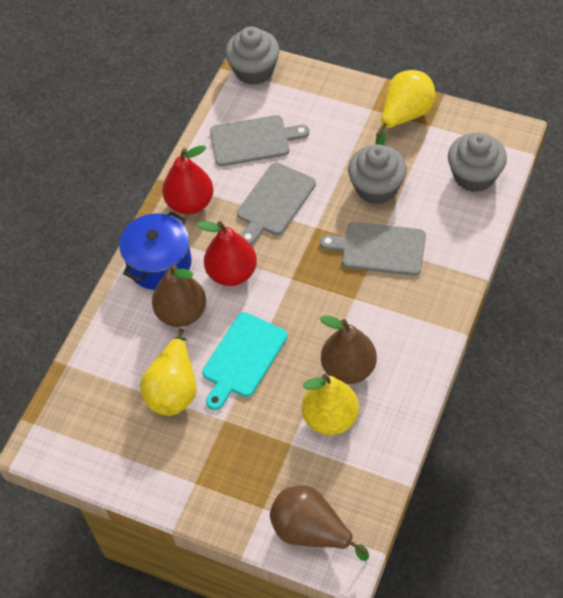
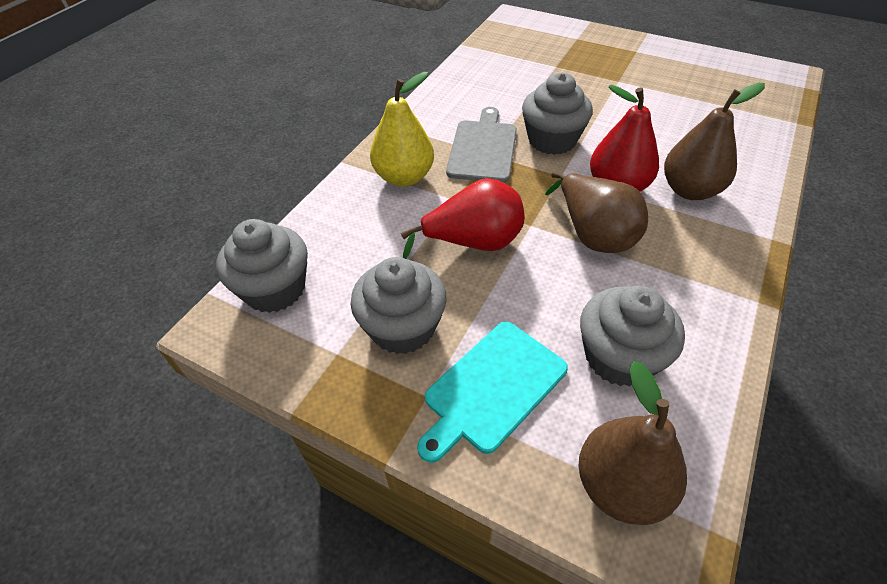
blue pot: [119,211,192,290] = 1 -> none = 0
grey cupcake: [225,27,280,85] [348,145,407,204] [448,132,507,192] = 3 -> [216,219,308,313] [351,257,446,354] [522,73,593,155] [580,286,685,386] = 4
grey cutting board: [210,115,309,166] [237,163,316,245] [320,222,426,276] = 3 -> [446,107,517,183] = 1
yellow pear: [140,328,196,416] [302,374,359,435] [376,70,435,145] = 3 -> [370,72,434,187] = 1

